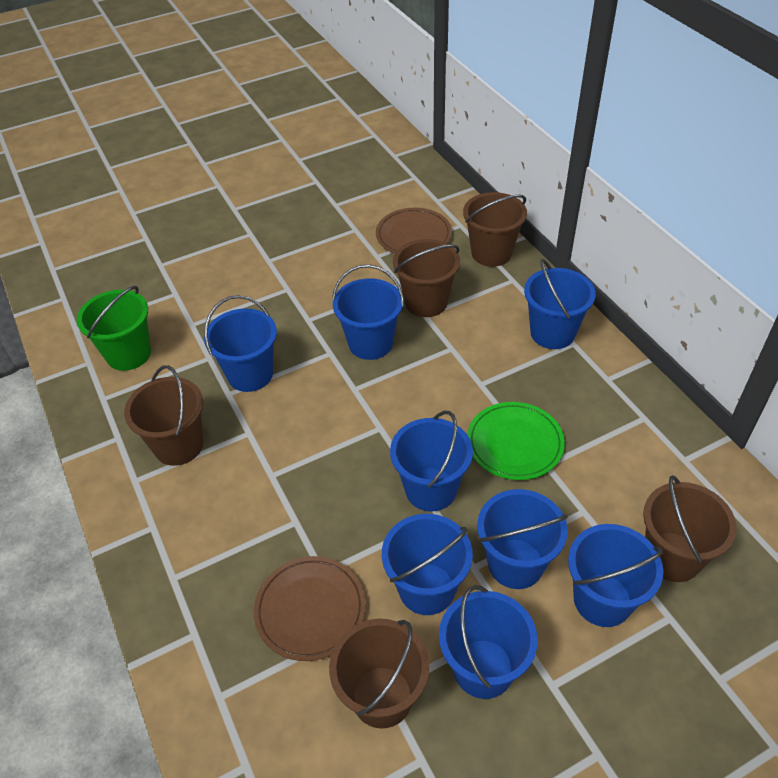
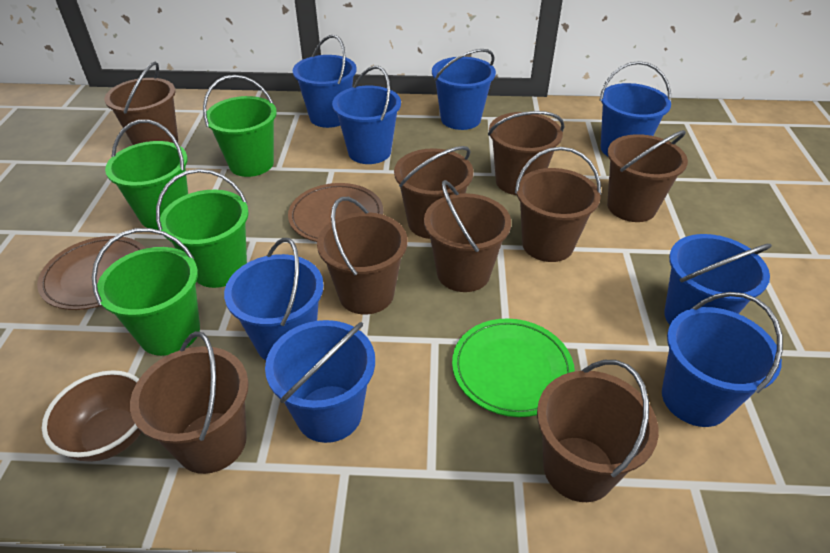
brown bowl: none = 0 -> [42,370,141,462] = 1
brown bucket: [124,365,203,466] [329,619,429,728] [393,239,460,317] [463,192,527,267] [643,475,737,582] = 5 -> [104,62,178,145] [130,331,249,474] [317,197,408,314] [394,146,474,239] [424,180,511,292] [488,111,564,195] [515,147,601,262] [537,360,659,502] [607,130,688,222] = 9
green bucket: [77,286,151,371] = 1 -> [92,228,200,356] [105,120,188,230] [156,169,249,288] [203,75,277,177] = 4

